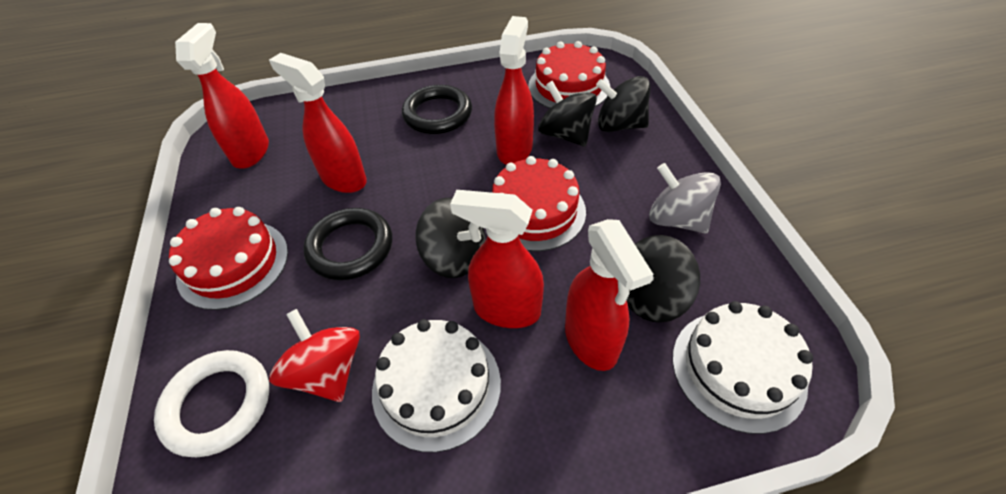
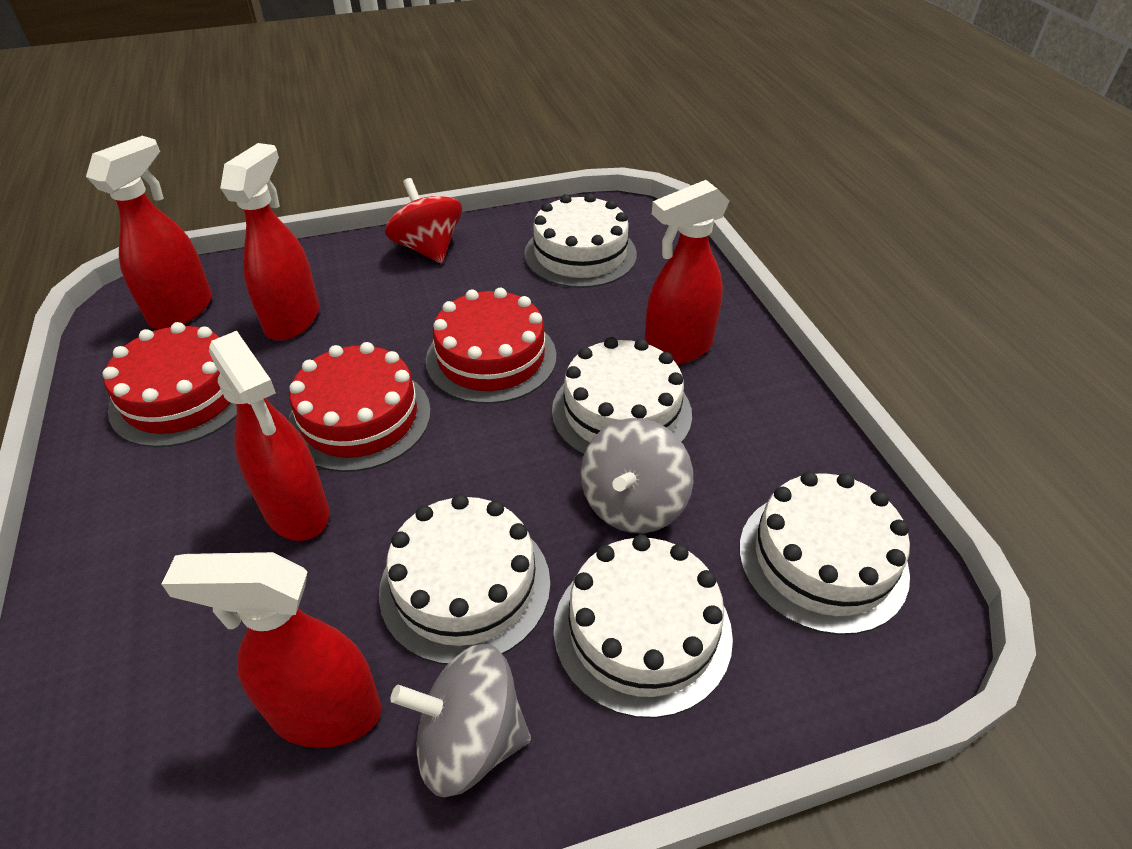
black ring: [303,208,392,280] [402,85,472,134] = 2 -> none = 0
black spinning top: [416,198,485,278] [538,81,597,147] [596,76,650,132] [627,235,700,323] = 4 -> none = 0
grey spinning top: [649,163,721,233] = 1 -> [390,644,531,797] [581,418,693,533] = 2
white cake: [372,319,501,452] [672,301,813,434] = 2 -> [379,494,550,665] [524,193,637,288] [552,337,692,455] [554,535,733,718] [739,472,910,635] = 5
white ring: [154,350,269,457] = 1 -> none = 0

